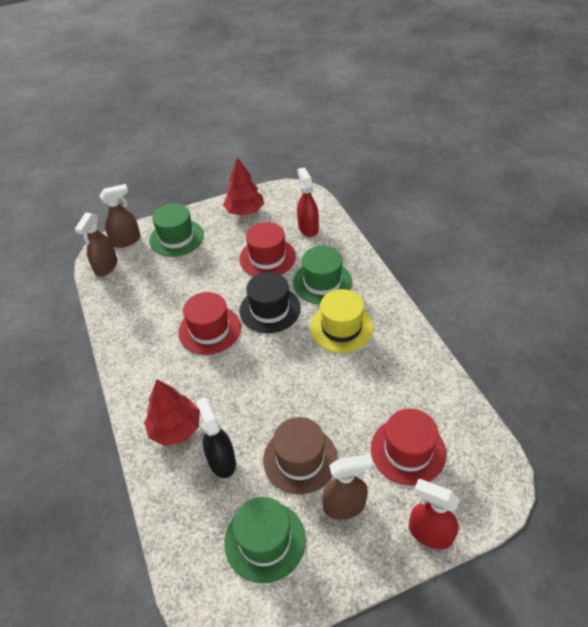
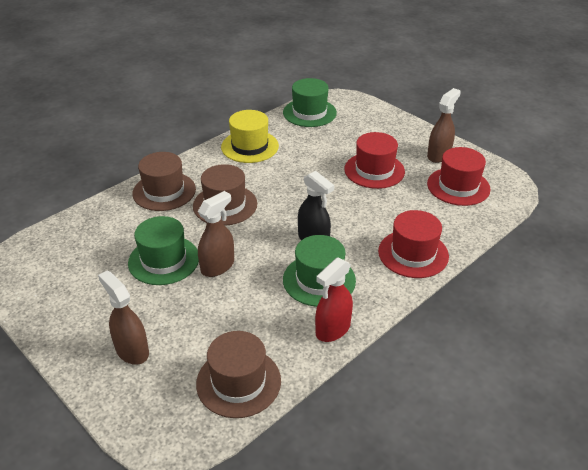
black hat: [239,272,301,333] = 1 -> none = 0
brown hat: [263,417,338,494] = 1 -> [132,152,196,211] [193,164,257,226] [196,331,281,418] = 3
red spray bottle: [297,168,319,237] [409,479,460,549] = 2 -> [315,257,353,342] = 1
red tree: [144,379,200,446] [223,157,264,216] = 2 -> none = 0

